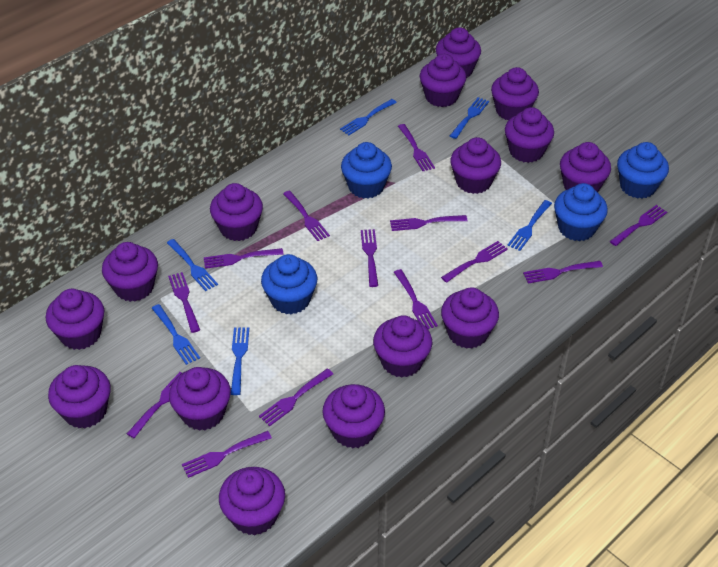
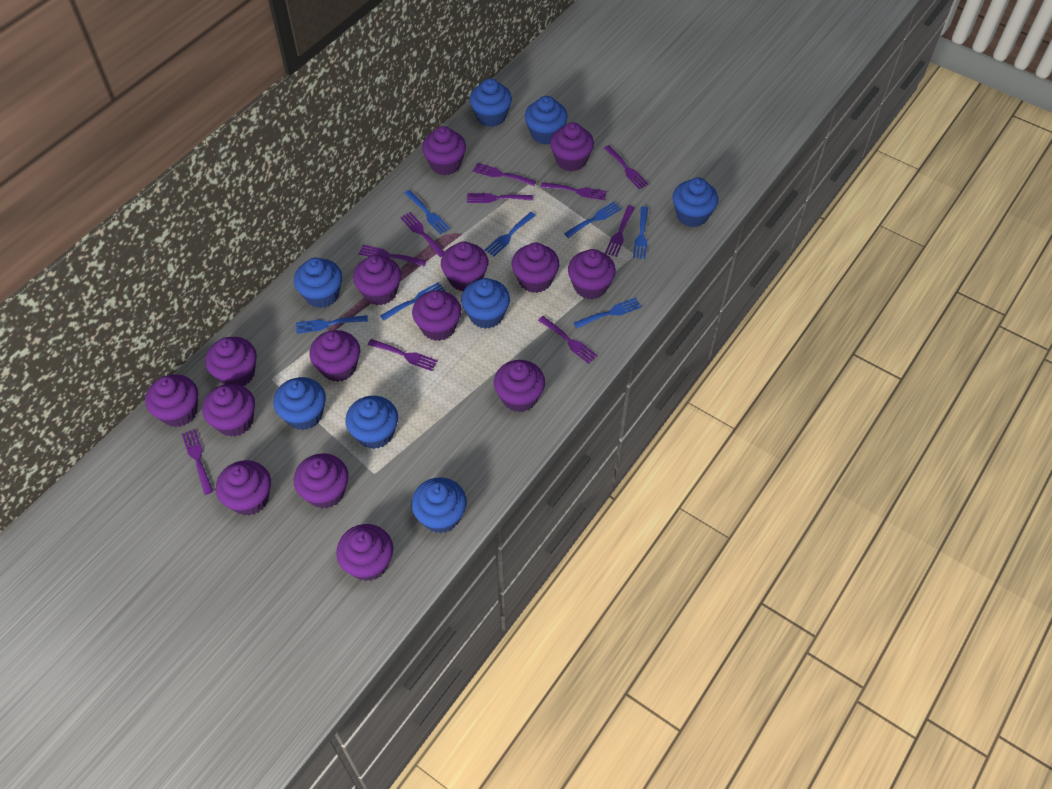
blue cupcake: [261,254,317,314] [341,142,392,199] [554,183,608,241] [617,142,669,199] = 4 -> [273,377,326,430] [294,258,342,308] [345,396,398,449] [411,477,467,533] [461,278,510,329] [469,78,512,127] [525,96,568,144] [672,177,718,227] = 8
blue fork: [152,304,200,365] [167,239,218,291] [231,327,249,395] [340,99,397,135] [450,97,489,139] [507,200,552,251] = 6 -> [296,315,368,334] [380,282,445,321] [404,190,450,235] [485,212,536,256] [564,202,622,238] [574,298,641,328] [633,206,648,259] = 7
purple fork: [127,372,182,438] [168,272,200,333] [182,431,272,478] [204,248,284,269] [259,368,333,426] [283,191,330,241] [361,229,378,287] [390,215,467,231] [394,269,438,329] [398,124,435,171] [441,241,508,283] [523,261,603,283] [610,205,667,246] = 13 -> [182,429,213,495] [359,245,426,266] [368,339,438,371] [400,212,444,257] [467,193,533,203] [473,163,536,186] [538,316,598,364] [541,182,607,200] [604,145,649,189] [605,205,635,257] = 10

